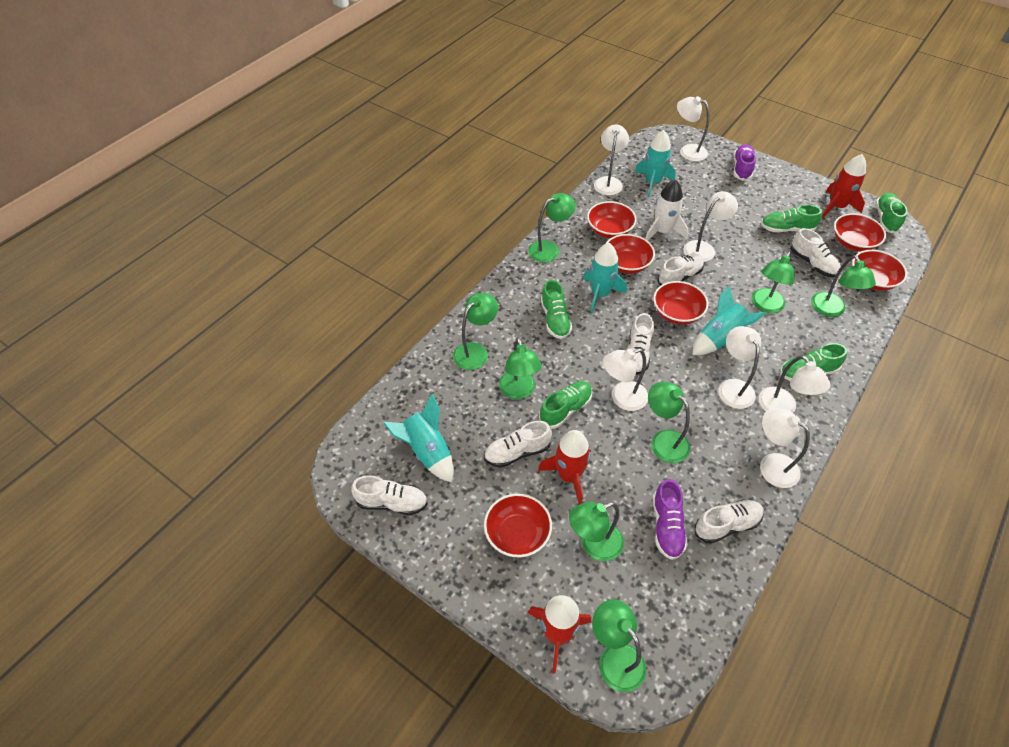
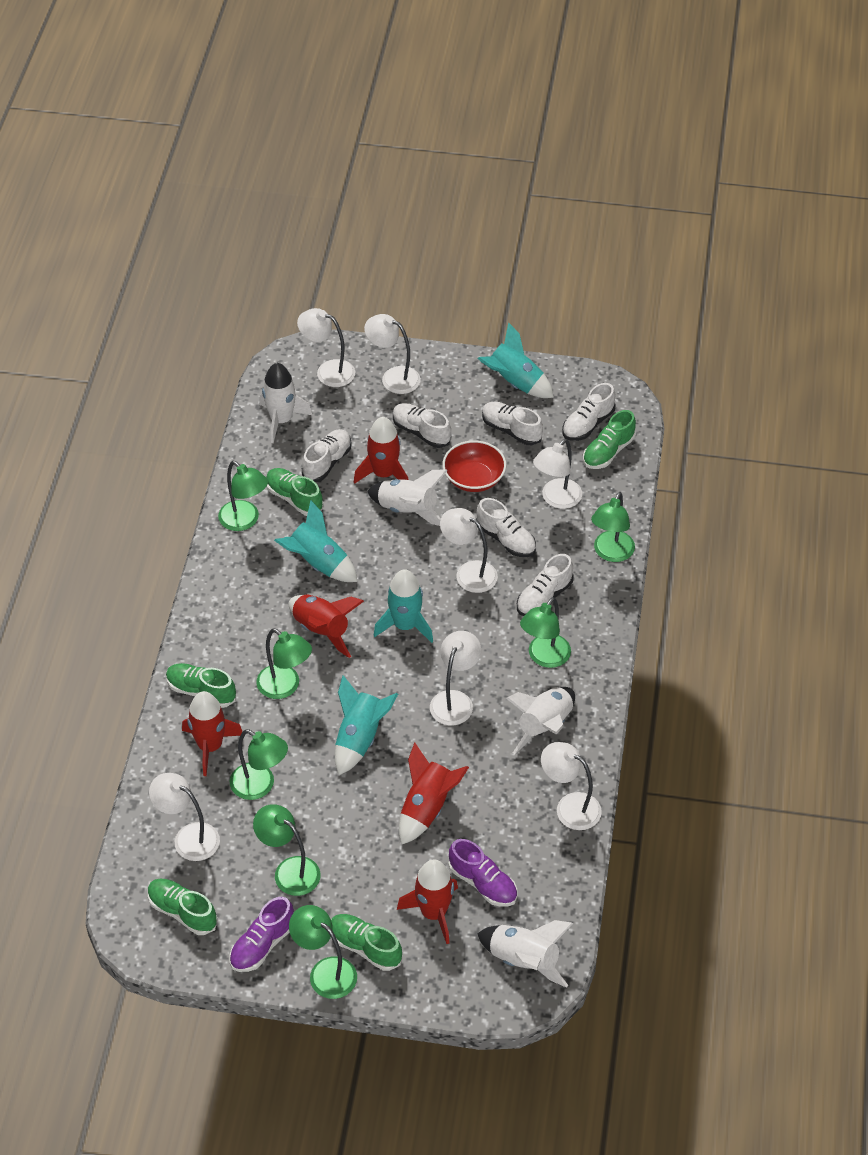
green lamp: [453,293,498,370] [499,338,542,400] [528,193,576,263] [569,502,624,561] [592,599,646,692] [648,382,690,463] [751,251,795,313] [811,255,876,317] = 8 -> [218,461,268,531] [230,729,288,800] [253,804,321,896] [256,629,312,699] [289,905,357,999] [520,597,571,668] [591,492,635,562] = 7
red bowl: [484,494,552,557] [587,201,637,238] [605,234,655,274] [653,281,708,325] [834,213,886,252] [852,250,907,291] = 6 -> [443,441,506,492] = 1
red rocket: [528,595,591,673] [538,430,591,505] [822,154,866,217] = 3 -> [182,691,243,776] [289,594,364,658] [354,417,408,484] [397,859,458,944] [399,742,469,844] = 5
white rocket: [645,179,688,241] = 1 -> [259,363,312,443] [367,469,448,526] [477,920,573,988] [506,687,575,754] = 4

